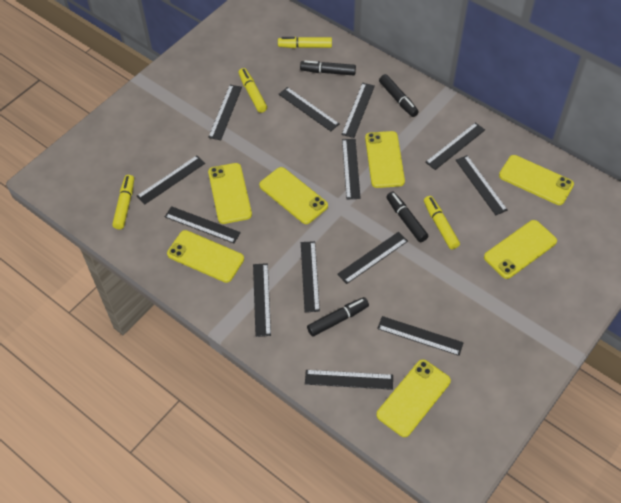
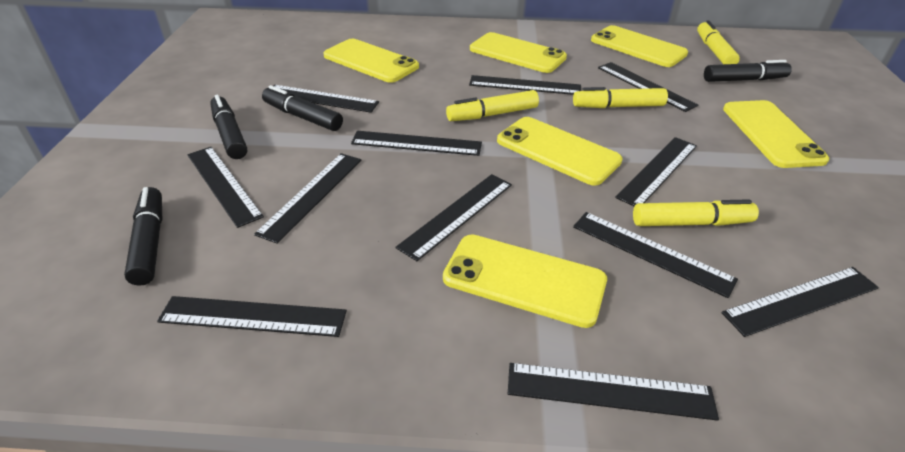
black ruler: [137,155,205,205] [165,206,241,243] [208,85,242,140] [253,263,271,337] [279,87,339,131] [301,241,320,312] [305,370,393,390] [337,232,408,284] [341,83,375,138] [342,139,361,199] [377,316,464,356] [425,122,485,170] [456,155,508,215] = 13 -> [157,296,347,337] [187,147,264,228] [254,153,361,244] [273,85,379,113] [351,131,482,156] [396,174,512,261] [469,75,581,95] [508,363,719,421] [573,212,738,298] [598,62,698,112] [615,137,697,206] [721,267,879,337] = 12
yellow phone: [167,230,244,283] [208,163,252,224] [259,167,328,224] [365,131,405,188] [376,359,451,437] [484,220,557,279] [499,155,574,205] = 7 -> [324,39,419,83] [443,235,607,328] [470,32,567,73] [497,117,622,186] [591,25,688,67] [723,100,829,168] = 6

